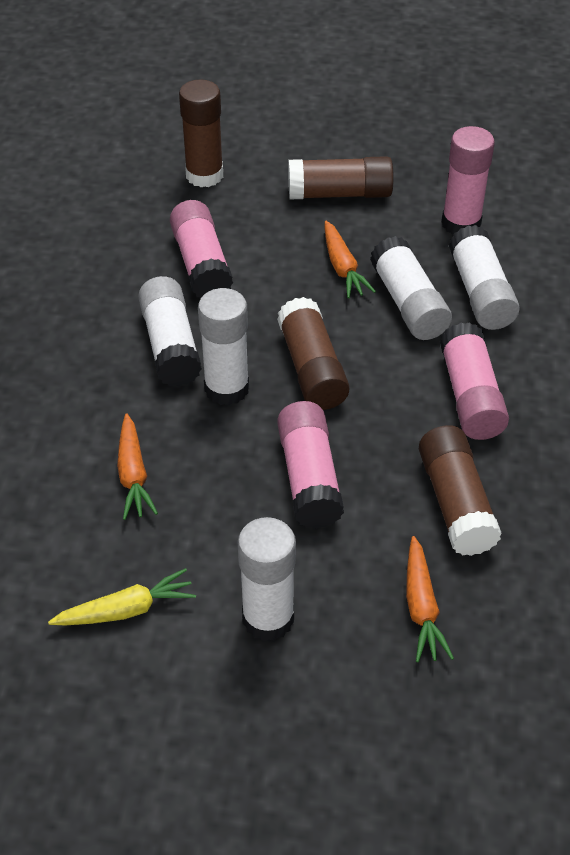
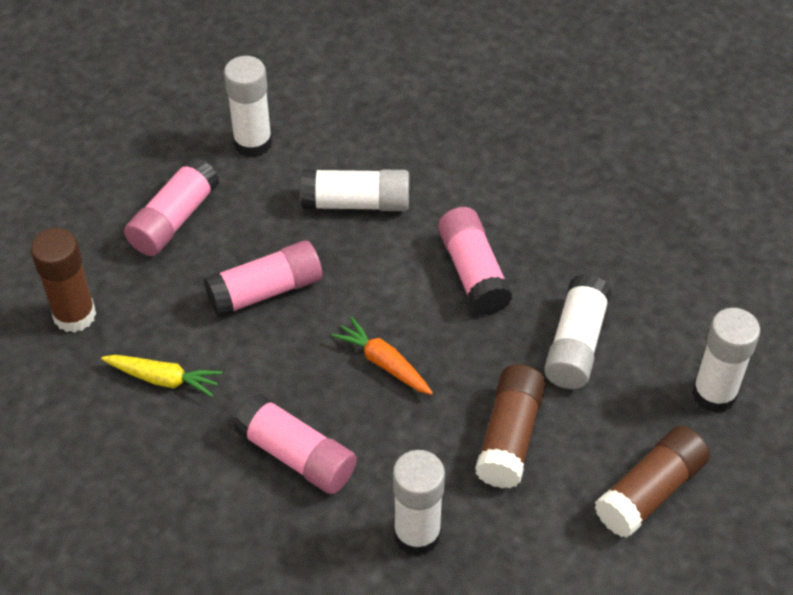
brown glue stick: [179,80,223,187] [277,297,350,410] [288,156,394,199] [419,425,502,556] = 4 -> [31,228,96,333] [475,364,546,489] [595,426,710,538] = 3
orange carrot: [117,413,158,520] [325,221,376,298] [406,536,454,662] = 3 -> [331,317,433,395] = 1

